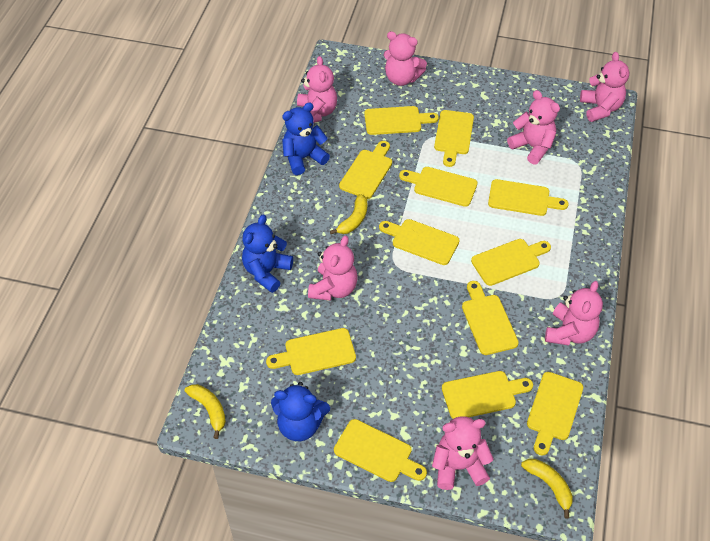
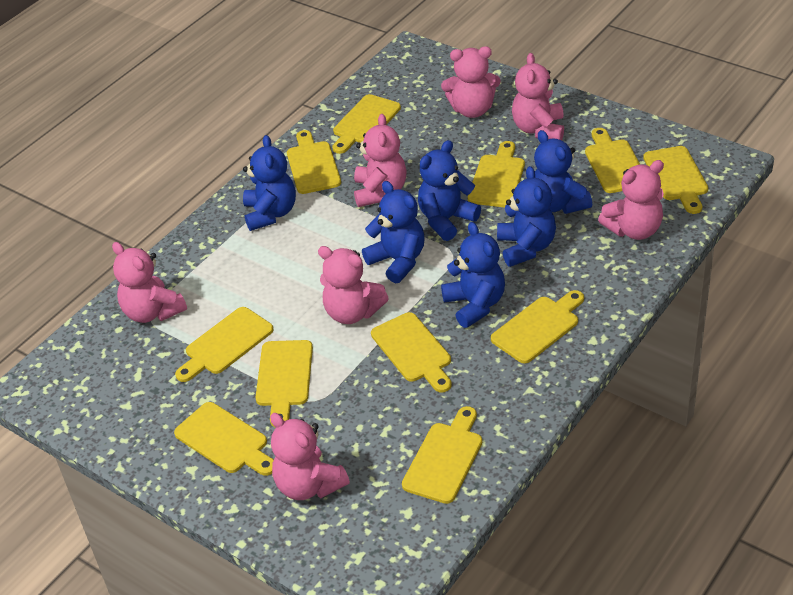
blue teddy bear: [242,215,293,293] [271,382,330,441] [282,102,330,175] = 3 -> [243,135,296,231] [362,181,424,283] [418,140,481,241] [441,222,505,328] [497,166,556,267] [534,130,592,214] = 6
yellow banana: [185,384,226,439] [330,194,367,234] [521,459,573,518] = 3 -> none = 0
yellow cutting board: [266,328,356,375] [334,419,427,482] [339,141,392,199] [364,106,439,135] [379,219,459,265] [399,167,478,207] [434,110,474,167] [442,371,533,419] [462,281,519,355] [471,239,551,286] [488,179,569,216] [527,372,583,456] = 12 -> [174,402,274,476] [175,307,274,382] [255,340,313,428] [287,130,341,194] [332,94,401,154] [371,312,452,392] [402,406,482,504] [468,141,525,208] [491,290,584,363] [585,128,640,193] [643,146,708,214] = 11

